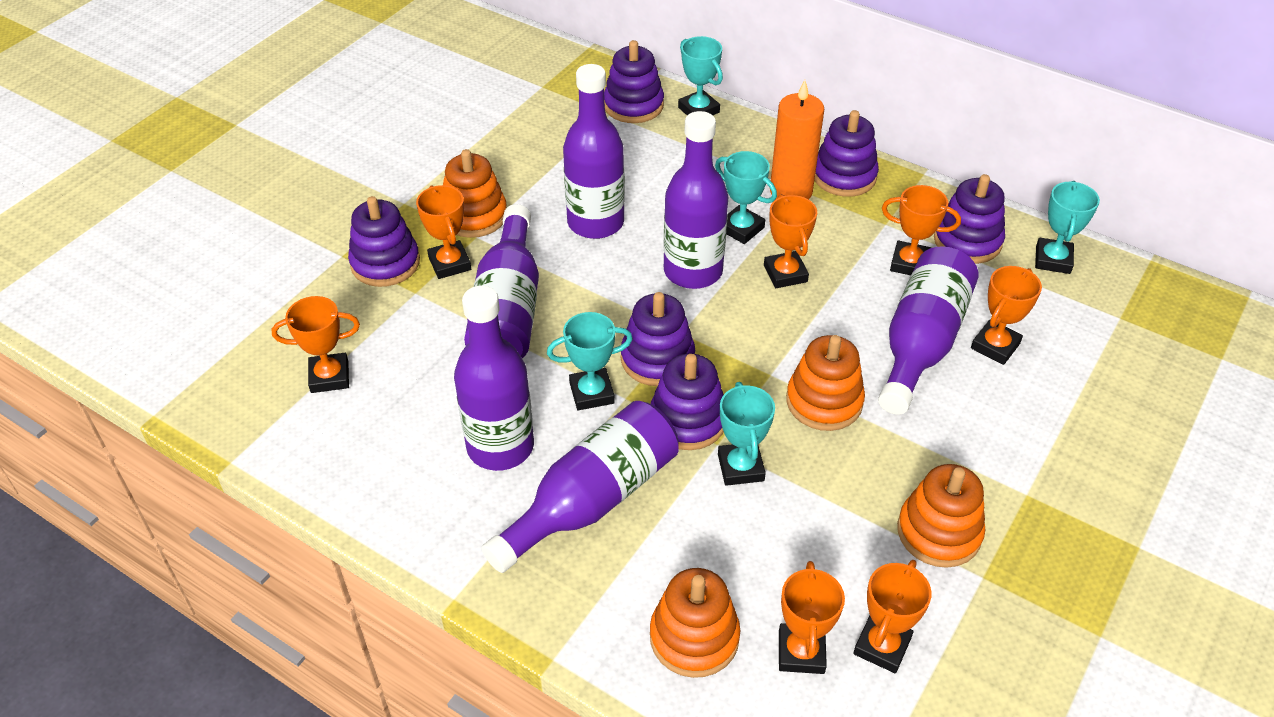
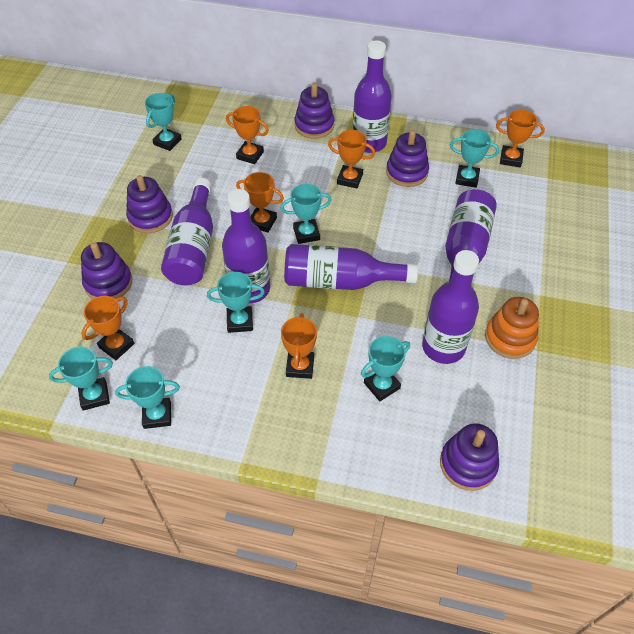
orange candle: [770,80,824,200] = 1 -> none = 0
orange stacking toy: [443,149,507,238] [650,568,740,678] [786,335,865,431] [897,464,985,568] = 4 -> [485,297,539,359] = 1
orange trophy: [272,296,360,393] [416,185,471,279] [764,194,817,288] [779,561,845,674] [853,560,931,673] [882,185,961,275] [971,266,1042,365] = 7 -> [81,296,135,360] [226,106,269,164] [236,172,284,233] [281,313,317,379] [328,130,375,188] [496,110,545,167] = 6
purple stacking toy: [348,196,420,287] [604,40,664,123] [621,292,695,386] [651,354,724,450] [815,110,879,197] [934,174,1005,264] = 6 -> [81,242,133,299] [126,175,173,233] [294,83,334,139] [386,130,429,187] [440,423,499,491] = 5
turquoise trophy: [547,312,633,410] [678,36,723,116] [715,151,777,244] [718,382,775,486] [1035,181,1100,274] = 5 -> [49,347,113,411] [115,366,180,429] [145,93,182,151] [207,272,265,333] [280,184,332,244] [361,336,410,401] [450,129,499,188] = 7

